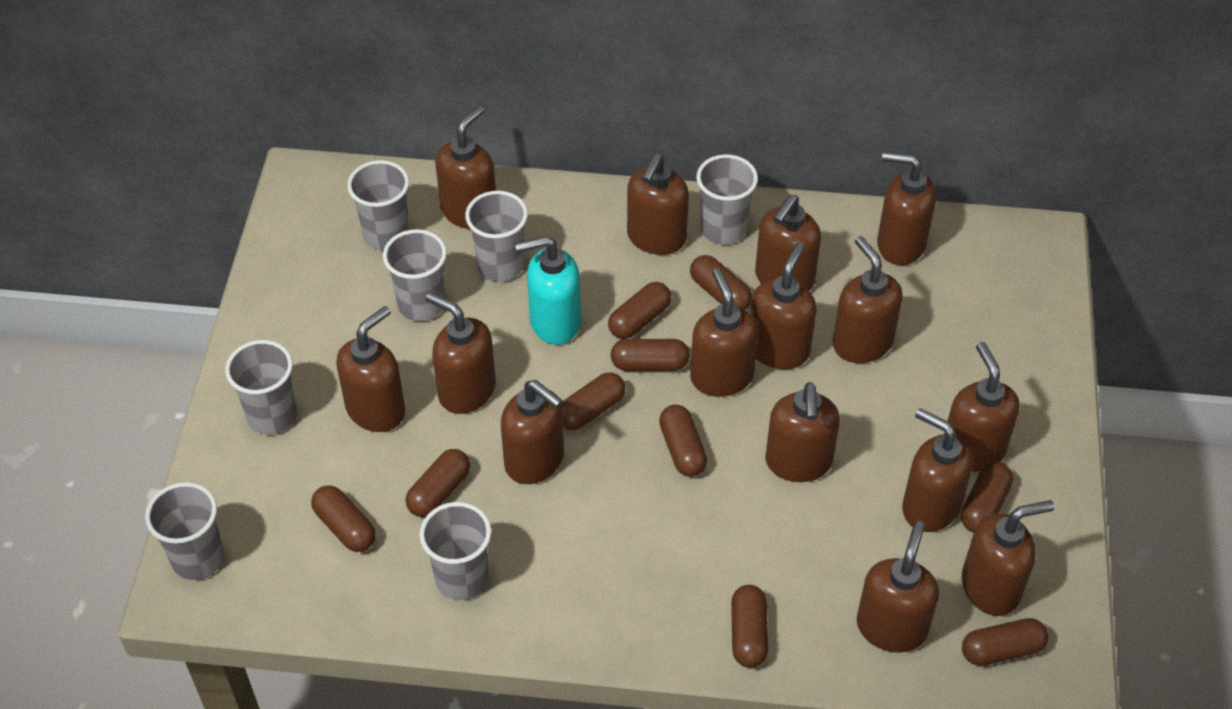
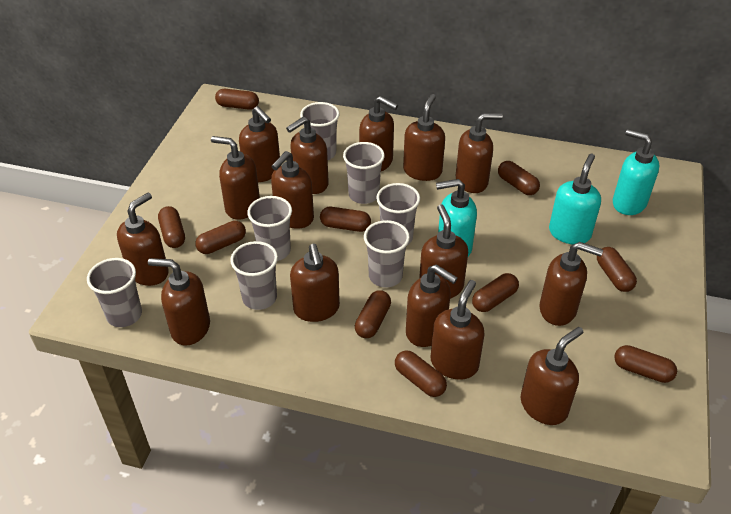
turquoise soap dispenser: [515,236,581,345] = 1 -> [436,179,477,256] [549,154,601,244] [613,129,659,215] = 3

